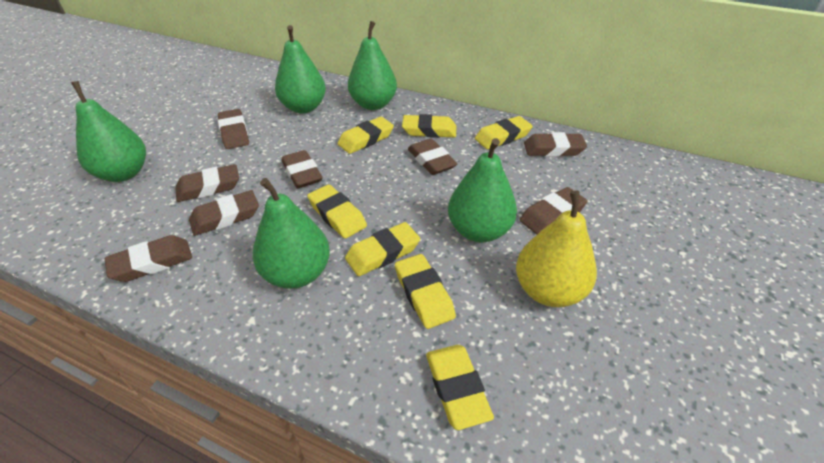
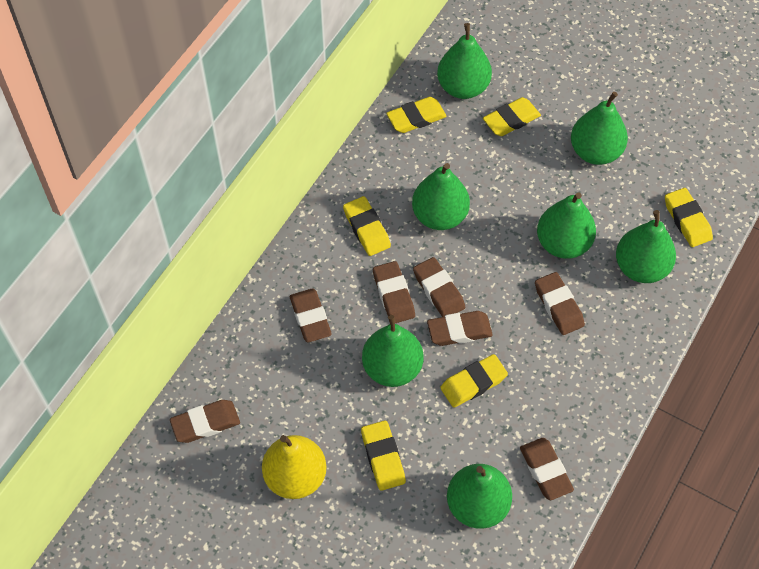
brown eraser: [104,235,192,282] [176,164,239,202] [189,190,259,236] [218,109,249,149] [282,150,323,188] [408,139,457,175] [520,187,587,235] [524,132,587,157] = 8 -> [170,400,240,443] [290,288,332,343] [373,261,415,323] [413,257,465,317] [427,311,493,346] [520,438,574,500] [535,272,585,335] = 7
green pear: [71,81,146,182] [253,178,330,289] [275,25,326,113] [348,21,397,110] [448,138,517,242] = 5 -> [362,315,423,387] [412,163,470,230] [437,23,492,99] [447,464,512,529] [537,192,596,259] [571,92,628,165] [616,210,676,283] = 7
yellow eraser: [307,184,367,238] [338,117,394,154] [345,222,420,276] [395,254,456,329] [402,114,456,138] [426,345,494,430] [475,116,533,149] = 7 -> [343,196,391,256] [361,421,406,491] [386,97,447,133] [440,354,508,408] [483,97,541,136] [665,188,713,247] = 6

